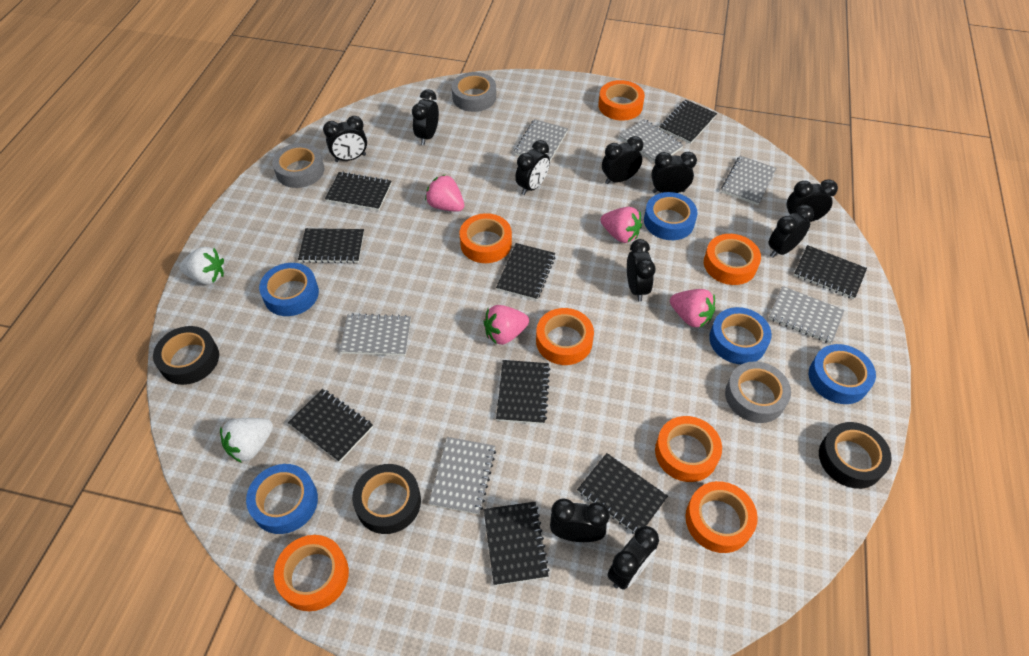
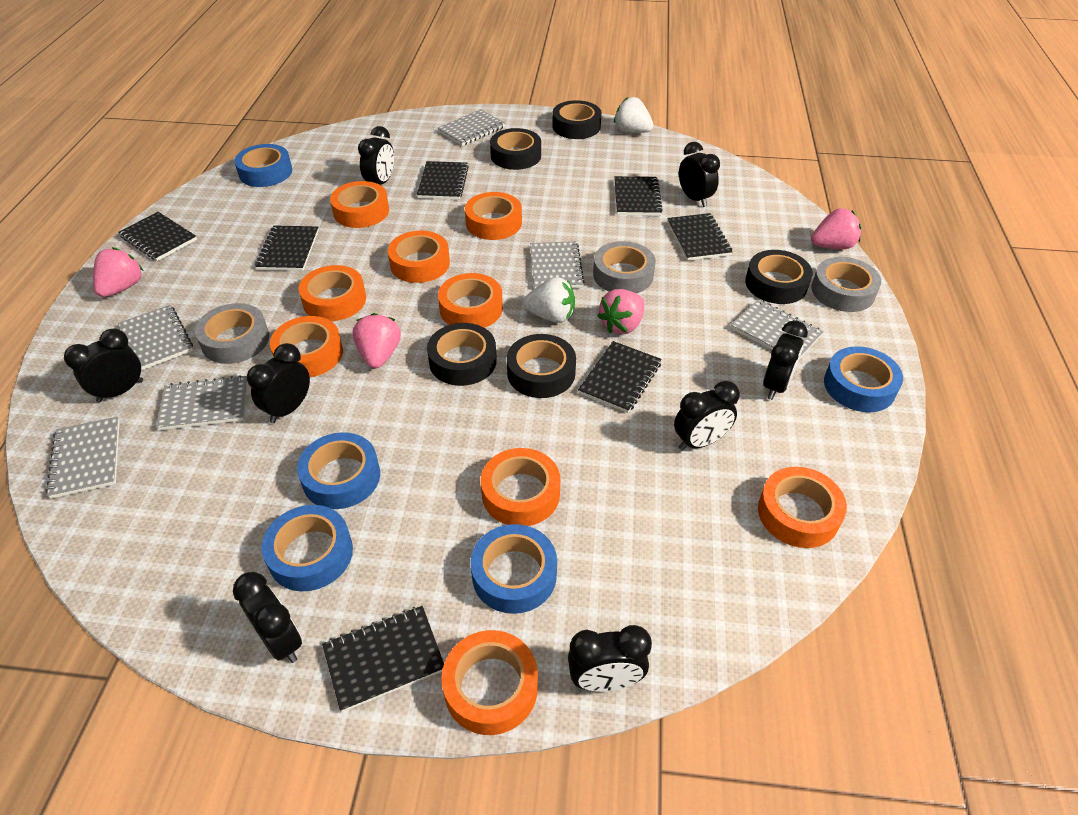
black clock: [323,116,367,162] [412,89,439,145] [515,140,550,195] [550,498,610,542] [602,136,643,184] [607,526,659,590] [627,239,656,302] [651,152,697,193] [768,205,814,258] [787,179,838,222] = 10 -> [64,329,143,403] [233,572,302,663] [247,343,310,423] [358,126,394,185] [568,625,652,692] [674,381,740,450] [679,142,720,207] [763,320,808,400] = 8
black notebook: [288,389,373,462] [298,228,364,263] [325,172,392,211] [484,502,550,586] [496,243,555,301] [496,360,550,424] [577,453,668,534] [660,100,717,144] [794,245,867,299] = 9 -> [118,212,197,261] [255,225,319,271] [322,606,444,712] [417,161,469,200] [578,341,662,413] [614,176,663,216] [667,213,733,261] = 7
black tape: [153,326,219,385] [352,464,421,534] [819,422,892,489] = 3 -> [427,323,497,386] [490,128,541,170] [507,334,576,398] [552,100,602,139] [745,250,813,304] = 5
orange tape: [274,535,349,611] [460,213,512,263] [536,308,594,365] [598,80,645,121] [655,416,722,482] [685,481,758,553] [704,234,761,285] = 7 -> [270,316,343,377] [299,265,366,321] [330,181,389,228] [388,230,450,283] [438,273,503,328] [441,630,538,735] [465,192,522,240] [481,448,560,526] [758,467,847,548] = 9

